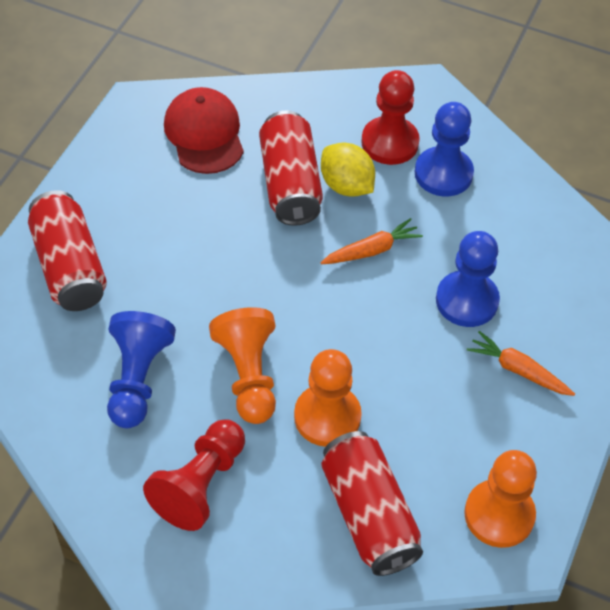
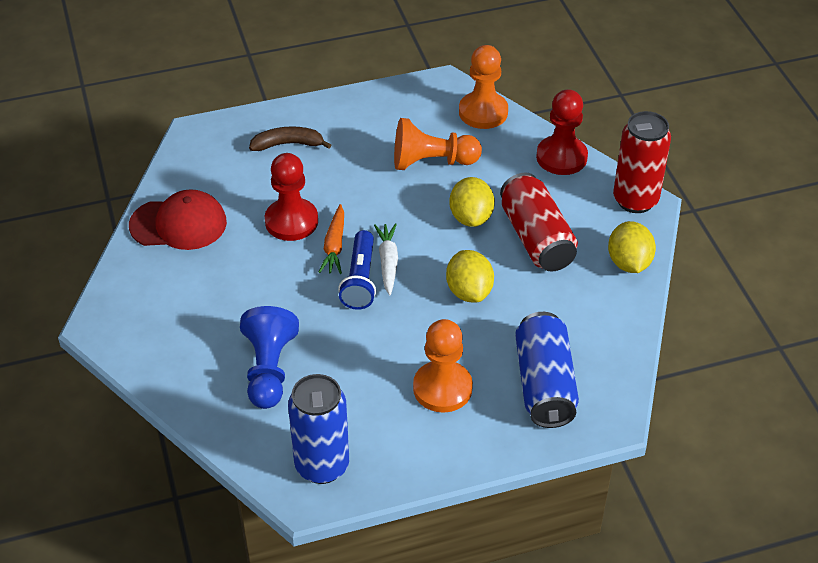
blue can: none = 0 -> [288,374,349,484] [515,312,579,428] = 2
blue flashlight: none = 0 -> [338,230,376,310] = 1
blue pawn: [107,311,176,428] [415,102,474,196] [436,231,500,327] = 3 -> [240,306,299,409] = 1
brown banana: none = 0 -> [249,126,331,151] = 1
orange carrot: [321,218,423,264] [467,331,575,396] = 2 -> [319,204,344,274] = 1
red can: [28,190,107,311] [259,110,323,226] [321,431,423,576] = 3 -> [500,172,578,272] [613,111,671,213] = 2
white carrot: none = 0 -> [374,223,398,295] = 1
yellow lemon: [321,143,375,197] = 1 -> [446,250,494,303] [449,177,495,227] [608,221,656,273] = 3

